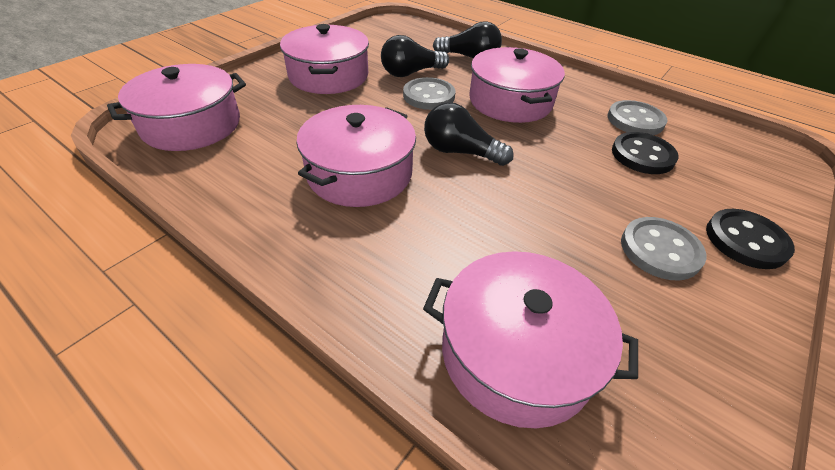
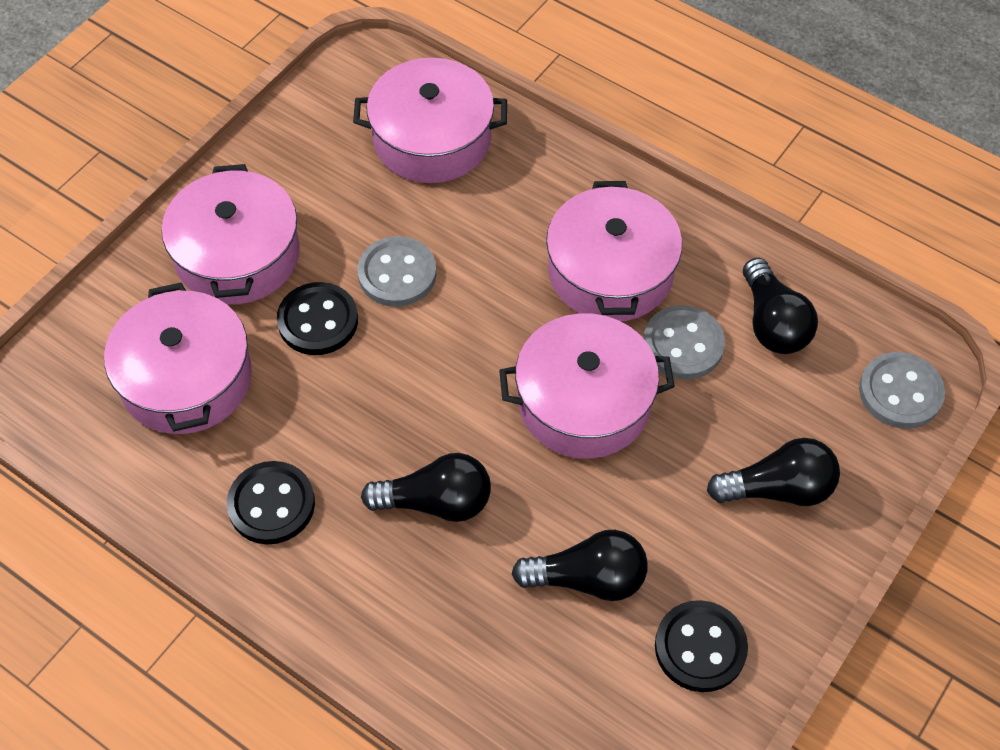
black button: [612,132,679,174] [706,209,795,269] = 2 -> [227,461,315,544] [277,282,358,355] [655,600,748,692] = 3
black light bulb: [381,35,449,77] [424,102,514,166] [433,21,502,58] = 3 -> [361,453,491,522] [512,530,648,601] [707,438,840,506] [743,258,818,354] = 4

